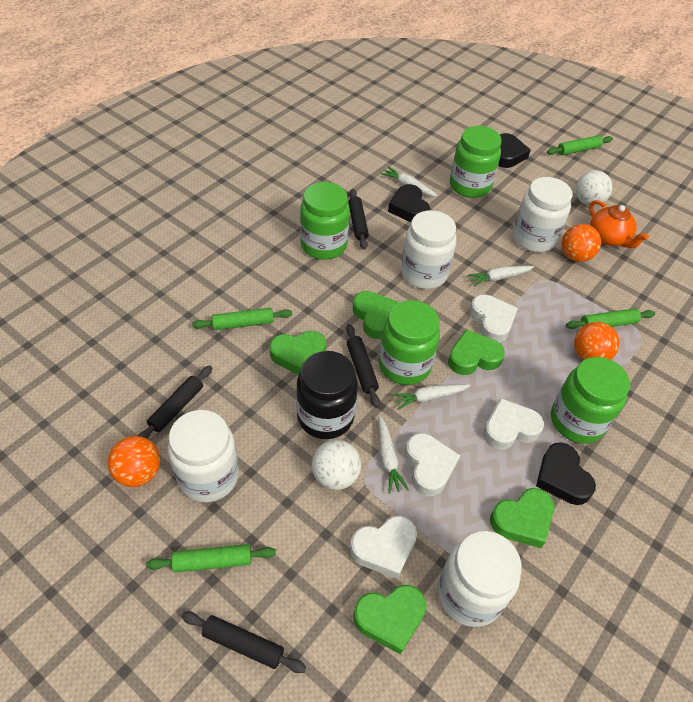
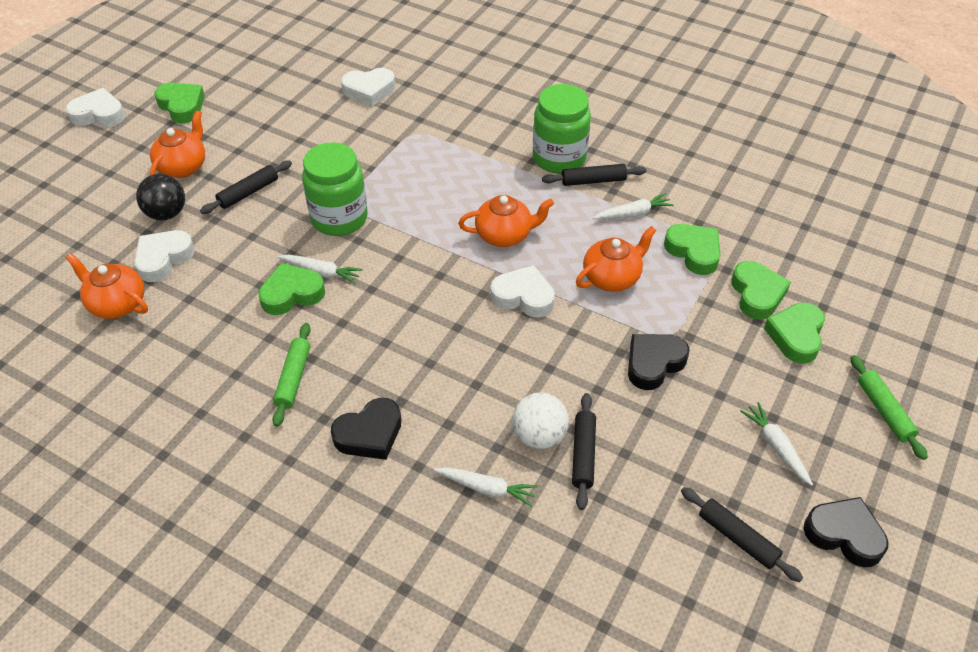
black ball: none = 0 -> [136,174,185,220] = 1
black jar: [296,351,358,439] = 1 -> none = 0
green jar: [300,182,350,260] [379,300,440,385] [450,126,502,198] [551,357,630,444] = 4 -> [302,142,368,236] [533,84,591,174] = 2
green rolling pin: [146,544,276,573] [192,308,292,330] [547,135,613,155] [566,308,655,329] = 4 -> [272,323,311,427] [851,355,928,460] = 2
orange ball: [108,436,160,487] [561,224,601,262] [574,322,620,360] = 3 -> none = 0
orange teapot: [589,200,649,248] = 1 -> [66,253,148,319] [150,110,205,178] [458,195,554,247] [576,226,656,292] = 4
white ball: [312,440,361,490] [575,170,612,206] = 2 -> [512,392,569,449] = 1
white jar: [168,410,239,502] [401,210,456,289] [438,531,522,627] [513,177,573,252] = 4 -> none = 0

